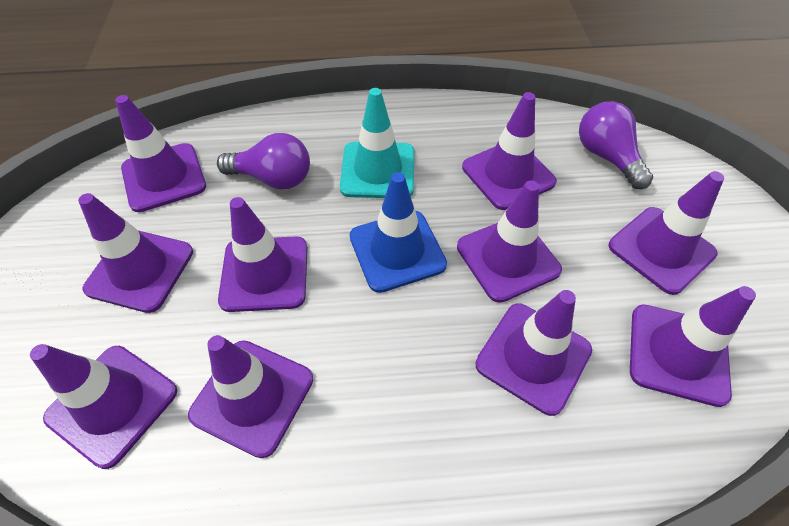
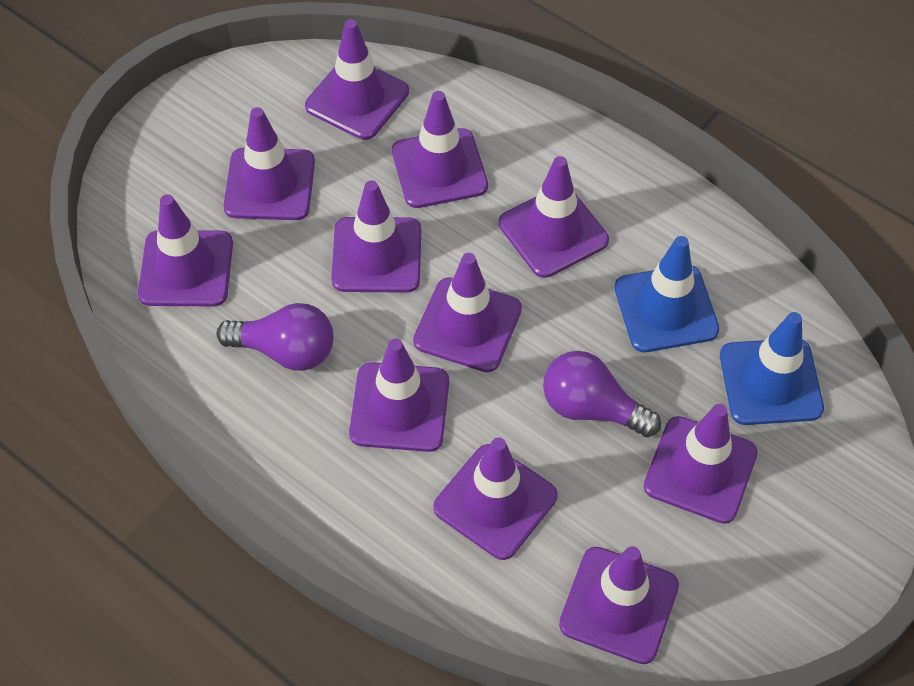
blue traffic cone: [350,172,447,293] = 1 -> [614,236,720,352] [720,312,824,425] = 2
purple traffic cone: [30,344,177,469] [78,193,193,313] [115,95,206,212] [188,335,313,458] [218,197,308,312] [457,181,562,303] [462,92,557,210] [475,290,592,416] [609,171,724,295] [630,286,756,407] = 10 -> [138,194,233,306] [224,107,315,220] [305,19,409,140] [331,180,421,293] [349,339,449,452] [392,91,488,208] [413,253,522,372] [433,437,558,560] [499,156,609,278] [559,546,679,664] [644,404,758,524] = 11
turquoise traffic cone: [340,88,414,198] = 1 -> none = 0

